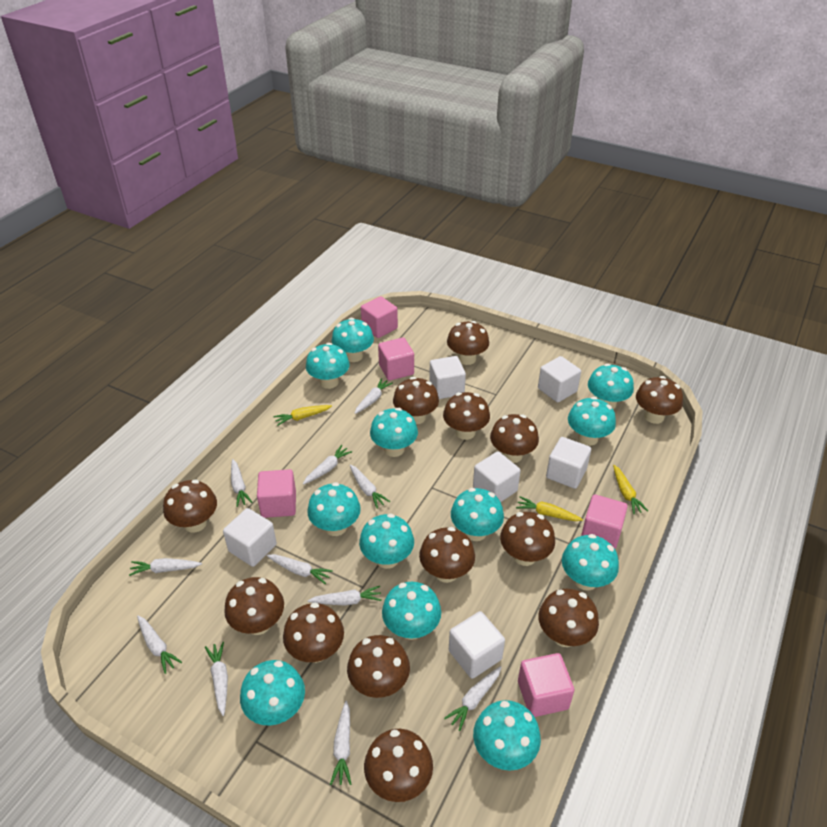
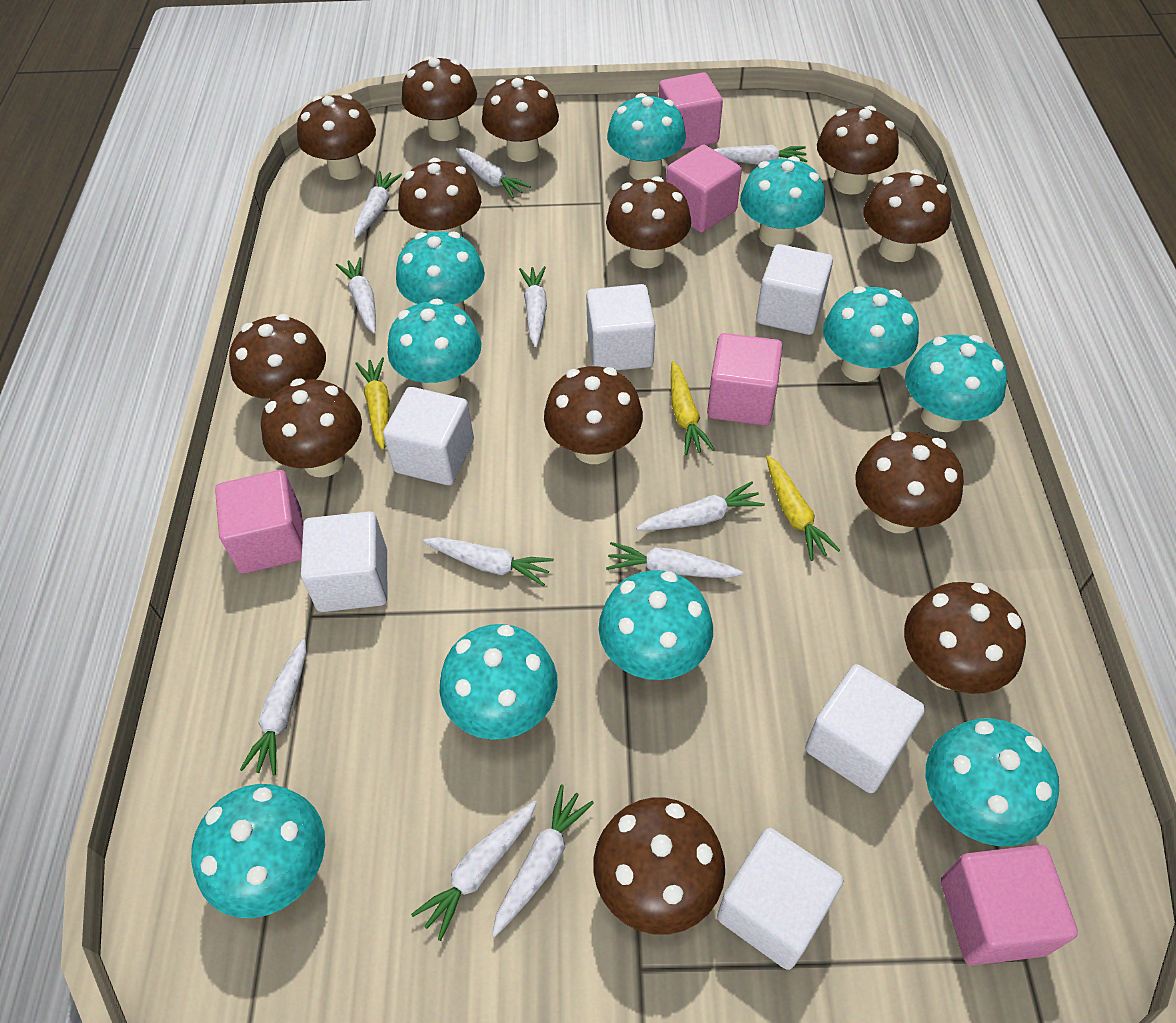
turquoise mushroom: [240,660,305,725] [306,343,350,389] [307,482,361,536] [332,318,374,362] [359,514,414,569] [370,408,418,457] [382,582,441,640] [451,488,504,541] [473,700,541,771] [562,534,619,590] [568,397,616,446] [588,363,634,409] = 12 -> [191,784,325,918] [388,298,481,395] [396,231,485,312] [439,624,558,740] [599,570,713,680] [607,93,686,180] [740,156,825,247] [823,286,919,382] [905,334,1007,432] [926,718,1059,846] = 10

